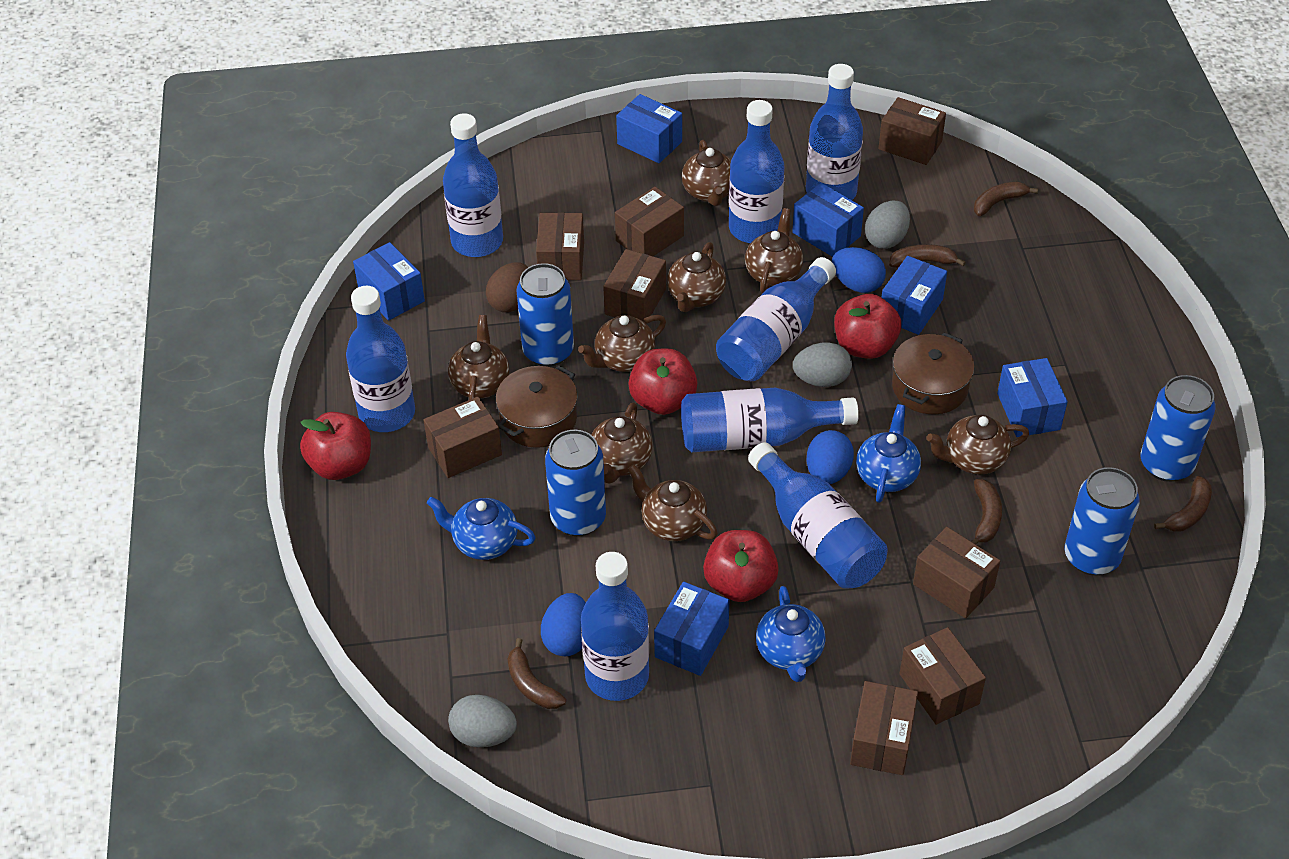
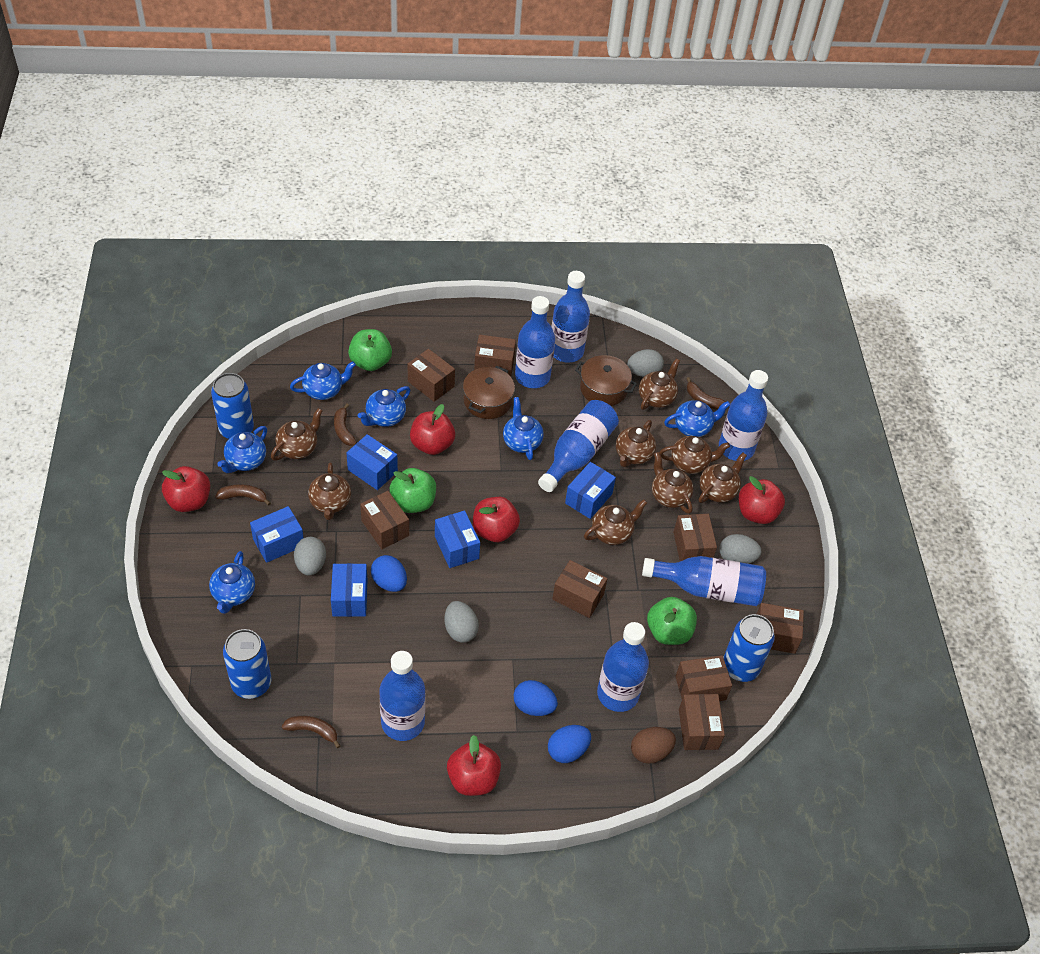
blue bottle: [346,286,415,432] [443,114,503,257] [581,552,649,701] [681,387,859,453] [716,257,836,381] [729,100,785,243] [748,442,888,588] [806,64,863,200] = 8 -> [379,651,426,741] [515,296,555,388] [538,400,619,492] [552,271,590,363] [597,622,649,712] [642,556,766,606] [719,370,768,461] = 7
blue box: [353,242,425,321] [616,94,682,163] [654,582,729,676] [792,183,864,257] [881,256,947,335] [997,358,1068,437] = 6 -> [250,506,304,563] [331,563,368,617] [347,434,398,490] [435,510,480,568] [565,462,616,519] = 5
blue can: [516,263,574,367] [545,430,606,536] [1065,467,1140,576] [1141,375,1216,482] = 4 -> [211,373,254,439] [223,629,271,699] [723,614,775,682] = 3
blue teapot: [427,497,536,560] [756,586,826,682] [856,404,921,503] = 3 -> [209,551,255,614] [217,426,267,473] [290,361,356,400] [358,386,410,427] [503,397,544,460] [664,400,730,437] = 6
brown banana: [507,638,566,709] [889,244,966,268] [971,479,1002,545] [974,182,1038,216] [1154,476,1212,532] = 5 -> [215,484,271,506] [282,716,340,748] [334,403,357,446] [686,377,726,410] = 4
green apple: none = 0 -> [348,329,392,371] [390,468,436,513] [647,597,697,645] = 3
grey egg: [448,695,517,747] [793,342,852,387] [865,201,910,249] = 3 -> [294,537,326,576] [444,601,479,643] [627,349,664,377] [719,534,761,564] = 4
red apple: [300,412,371,480] [628,349,697,415] [703,530,779,602] [834,294,901,359] = 4 -> [162,466,210,512] [410,404,455,455] [447,735,501,796] [473,497,520,542] [739,476,785,524] = 5

